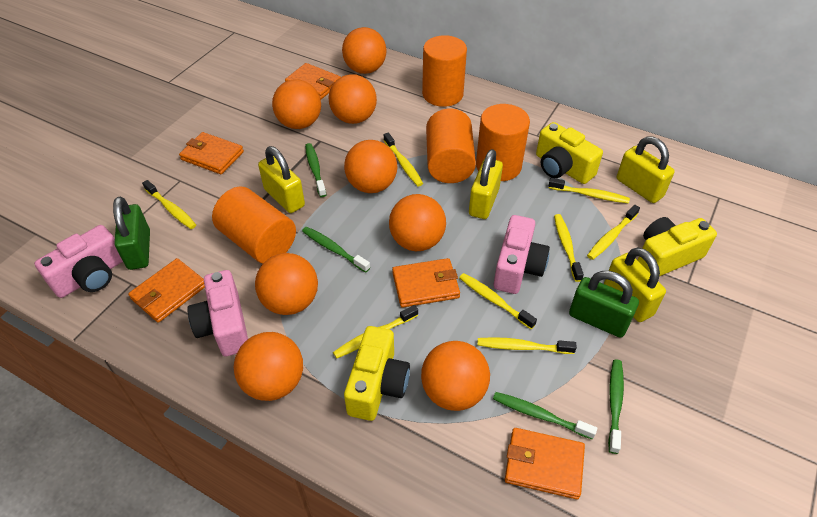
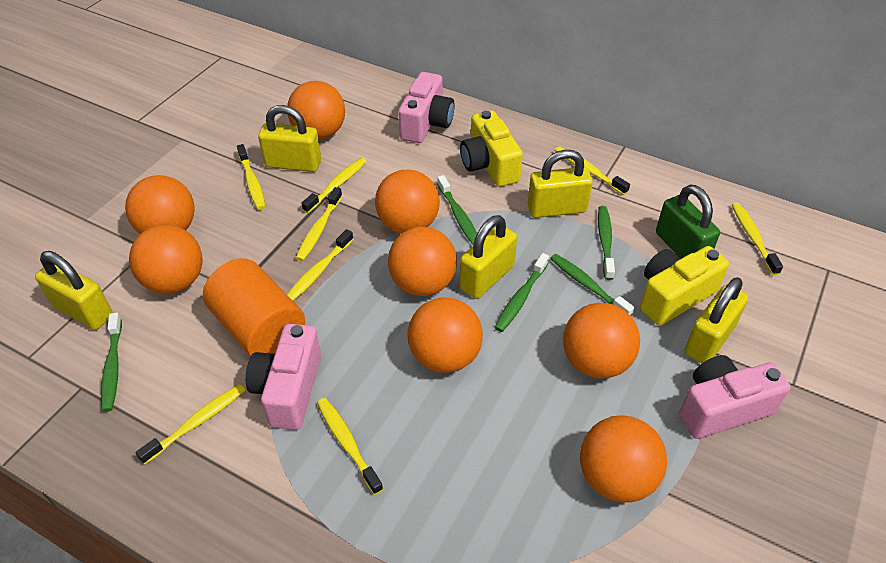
green padlock: [113,197,150,270] [569,271,639,338] = 2 -> [656,185,720,259] = 1
green toothbrush: [302,227,370,273] [305,143,326,197] [493,392,597,440] [608,359,624,454] = 4 -> [101,313,122,412] [437,175,477,245] [495,253,549,332] [550,254,634,316] [598,206,615,280] = 5
orange cylinder: [212,187,296,263] [422,35,467,107] [426,109,476,183] [476,104,530,181] = 4 -> [203,258,305,357] = 1
orange wallet: [128,258,205,323] [179,132,244,174] [285,63,341,99] [392,258,460,308] [505,428,585,499] = 5 -> none = 0
yellow camera: [344,326,410,421] [536,122,603,184] [637,217,717,276] = 3 -> [460,111,523,187] [640,246,729,326] = 2
yellow padlock: [258,146,305,213] [469,149,503,219] [604,247,666,322] [617,136,675,203] = 4 -> [35,251,113,330] [258,105,321,172] [460,215,517,299] [527,150,593,218] [684,277,748,364] = 5

